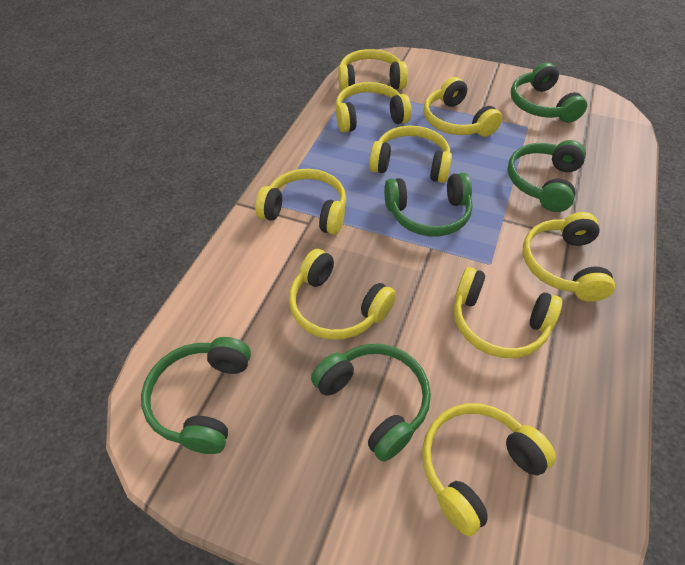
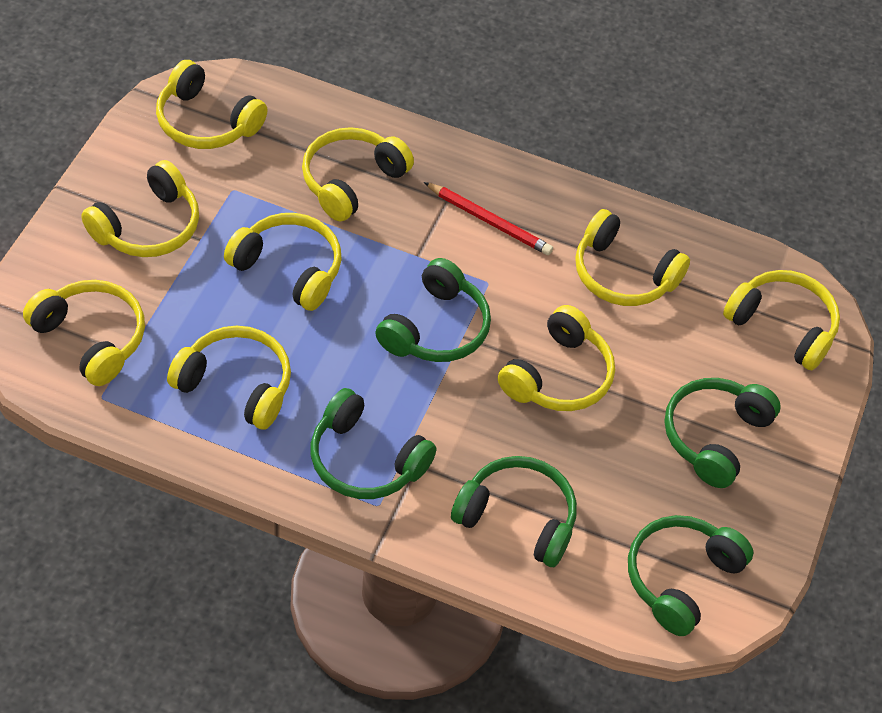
red pencil: none = 0 -> [424,182,553,255] = 1

